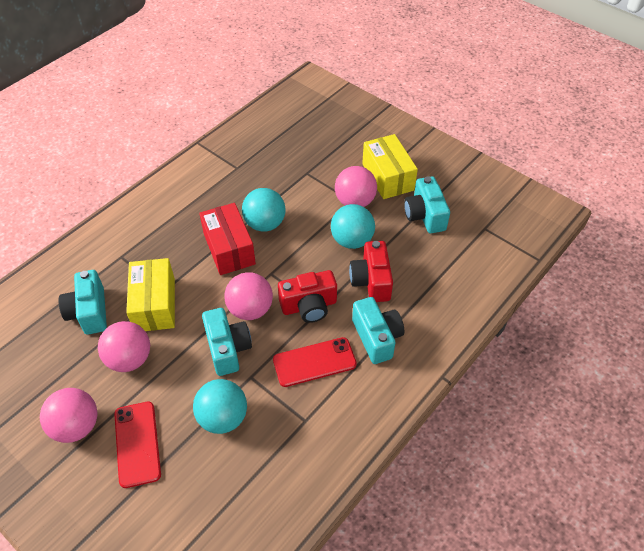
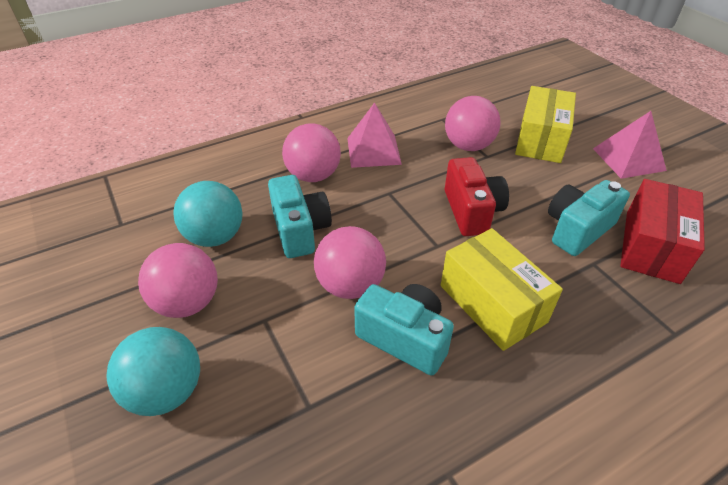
pink pyramid: none = 0 -> [347,102,402,168] [593,111,667,179] = 2
red camera: [278,270,337,323] [349,241,393,302] = 2 -> [445,157,509,236] = 1
red phone: [114,402,161,488] [273,337,357,387] = 2 -> none = 0
turquoise ball: [193,379,247,434] [242,188,286,232] [331,204,375,249] = 3 -> [106,327,200,416] [174,181,243,247] = 2
turquoise camera: [58,270,107,335] [202,308,252,376] [352,297,404,364] [404,176,450,233] = 4 -> [268,175,332,258] [354,284,454,376] [548,180,630,256] = 3

